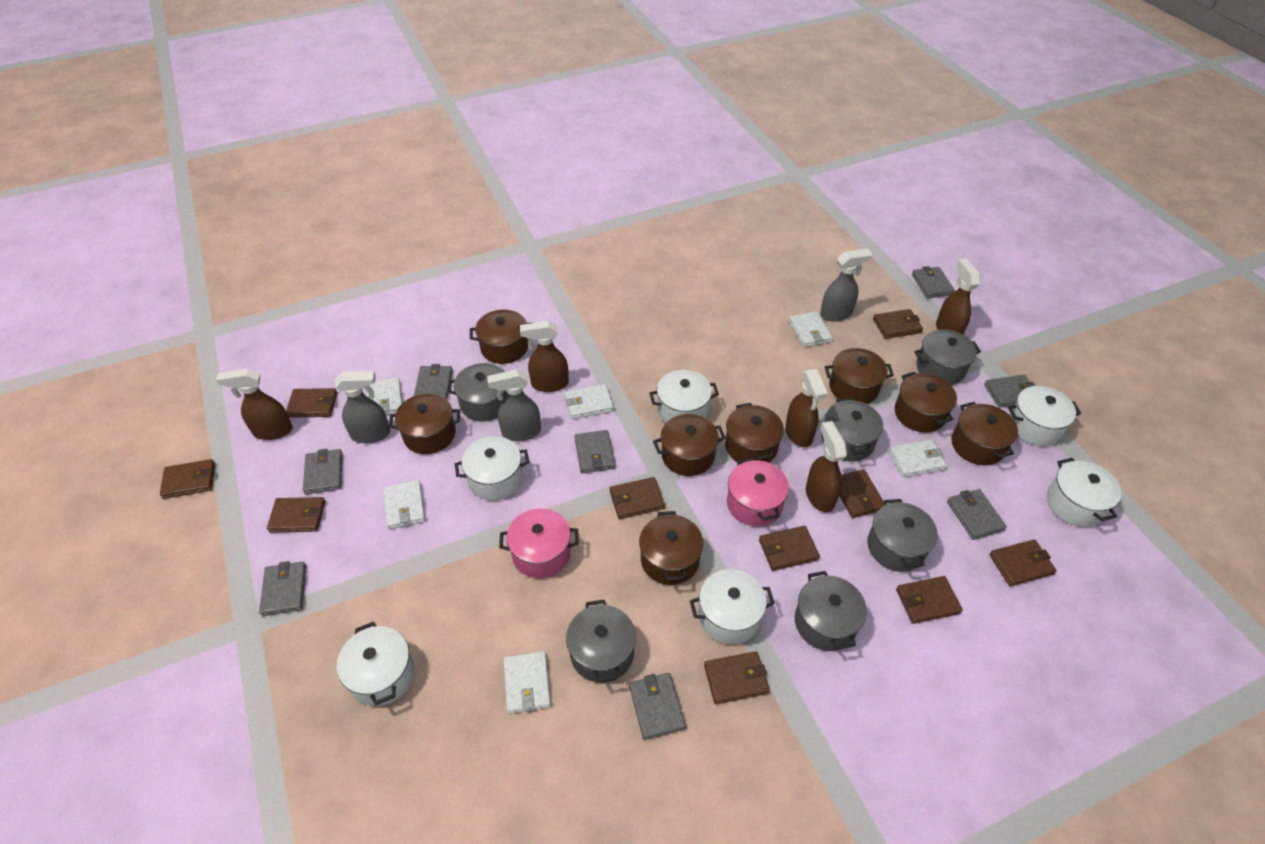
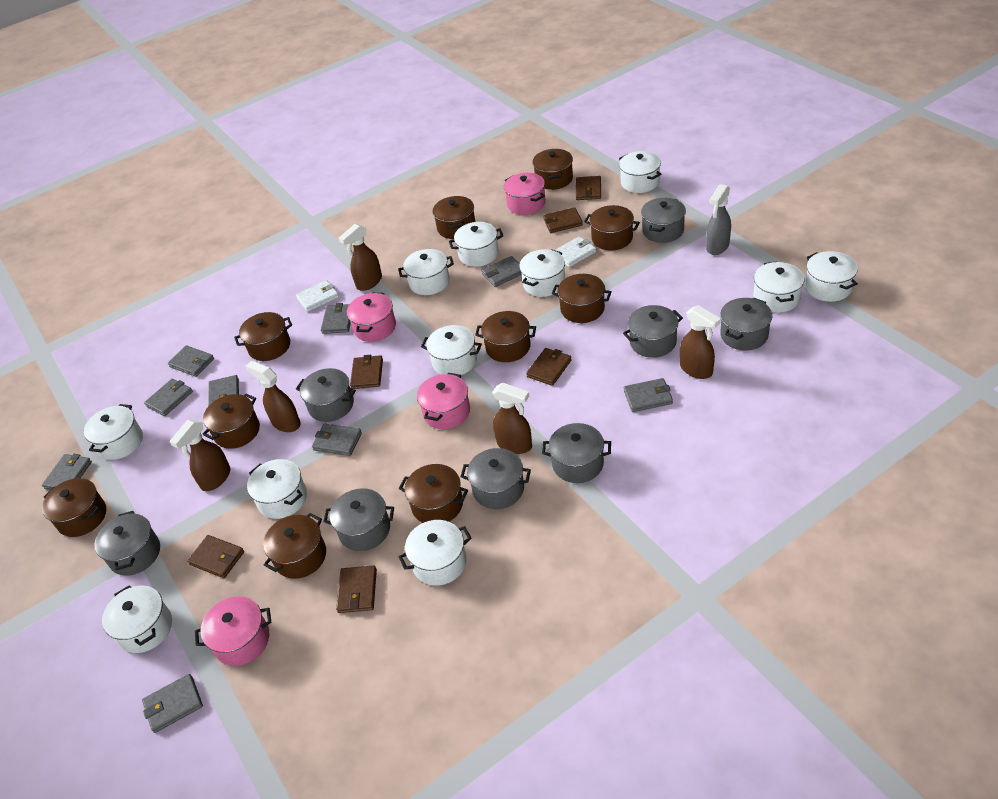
brown pot: [389,394,460,454] [470,310,530,364] [639,511,703,585] [653,414,726,476] [725,403,784,464] [825,348,894,404] [895,372,957,433] [951,402,1018,465] = 8 -> [42,478,106,537] [202,393,260,449] [234,312,292,361] [263,513,326,579] [399,464,468,523] [433,196,476,239] [475,311,536,362] [533,149,573,190] [552,274,612,323] [584,205,640,251] = 10
brown wallet: [160,459,215,499] [267,497,325,533] [286,388,337,418] [610,477,665,519] [704,651,770,704] [759,526,820,571] [839,469,884,518] [873,309,923,339] [896,576,963,624] [989,539,1057,586] = 10 -> [187,535,244,578] [336,565,377,613] [350,355,383,389] [526,348,572,386] [543,207,583,233] [576,176,601,200] = 6
grey pot: [447,363,507,422] [566,600,636,683] [795,571,867,651] [822,398,883,462] [867,499,938,572] [914,329,981,385] = 6 -> [95,511,160,576] [296,368,356,422] [323,488,394,551] [460,448,531,509] [542,423,611,483] [623,305,683,358] [641,198,686,243] [720,298,772,350] = 8
grey spray bottle: [335,371,390,444] [487,369,541,441] [820,248,872,322] = 3 -> [706,184,731,255] = 1
grey wallet: [259,561,306,616] [303,449,343,494] [414,364,453,400] [574,430,615,473] [629,673,686,740] [912,266,955,299] [947,489,1007,540] [984,375,1035,408] = 8 -> [42,454,92,490] [142,674,203,733] [144,379,193,416] [168,345,214,377] [208,375,239,406] [312,424,362,456] [321,303,351,334] [481,256,522,287] [624,378,673,412] = 9
pink pot: [499,508,578,578] [727,458,789,527] = 2 -> [195,596,272,666] [347,293,396,342] [417,373,470,429] [504,173,545,215] = 4
white pot: [337,622,415,706] [455,436,530,501] [649,370,719,423] [690,569,775,644] [1008,386,1081,446] [1047,458,1122,527] = 6 -> [84,404,143,460] [102,585,172,653] [247,459,307,519] [398,249,454,295] [399,520,472,586] [421,325,482,375] [449,222,503,267] [519,249,565,297] [619,151,661,193] [753,261,804,313] [805,251,858,302] = 11
white wallet: [367,377,402,415] [383,480,425,529] [504,651,551,714] [564,384,614,419] [789,312,833,347] [889,440,947,477] = 6 -> [296,280,339,312] [556,236,596,267] = 2

